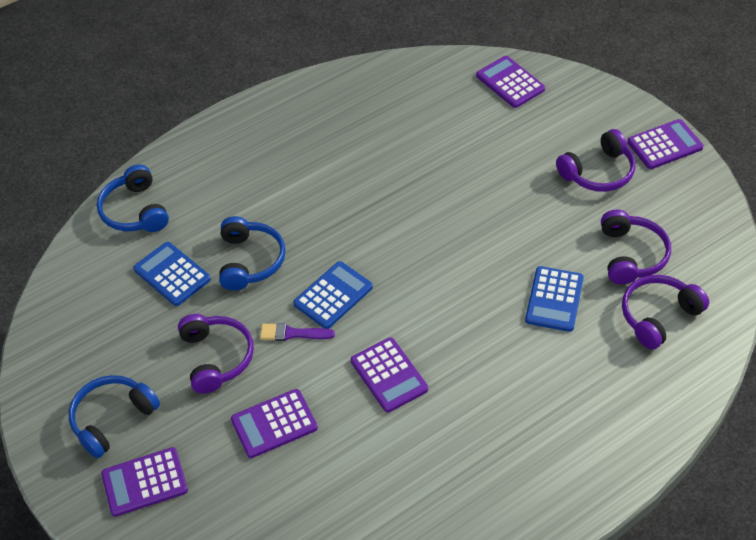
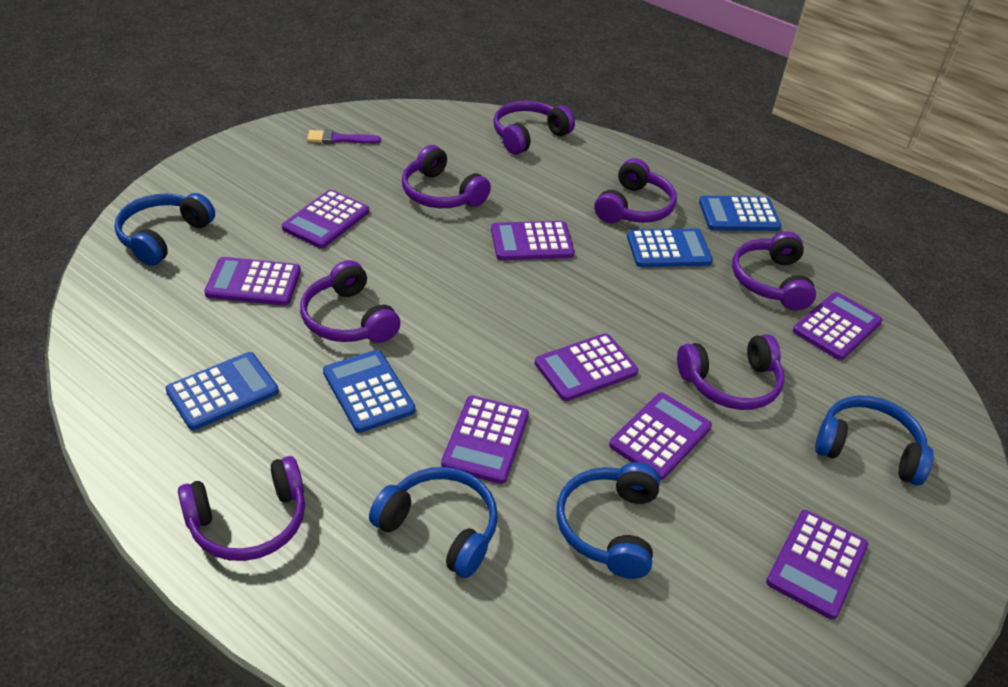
blue calculator: [133,242,211,306] [294,261,373,329] [525,266,584,332] = 3 -> [165,352,279,430] [323,350,415,433] [627,228,713,267] [699,196,781,231] = 4
blue headphones: [69,375,160,458] [97,165,169,232] [219,216,286,291] = 3 -> [114,193,215,266] [369,467,498,578] [556,462,660,579] [815,395,934,486] = 4
purple calculator: [101,447,188,517] [231,389,318,458] [351,337,428,412] [476,56,545,108] [627,119,704,169] = 5 -> [204,257,301,306] [282,190,369,248] [441,396,529,484] [491,221,574,260] [535,333,638,401] [609,393,712,480] [766,510,868,620] [793,292,882,360] = 8
purple headphones: [178,314,254,394] [556,129,636,192] [601,210,671,284] [622,275,709,350] = 4 -> [178,456,305,561] [300,260,400,343] [402,145,491,208] [494,101,575,155] [595,158,677,223] [677,334,784,410] [732,232,816,310] = 7

